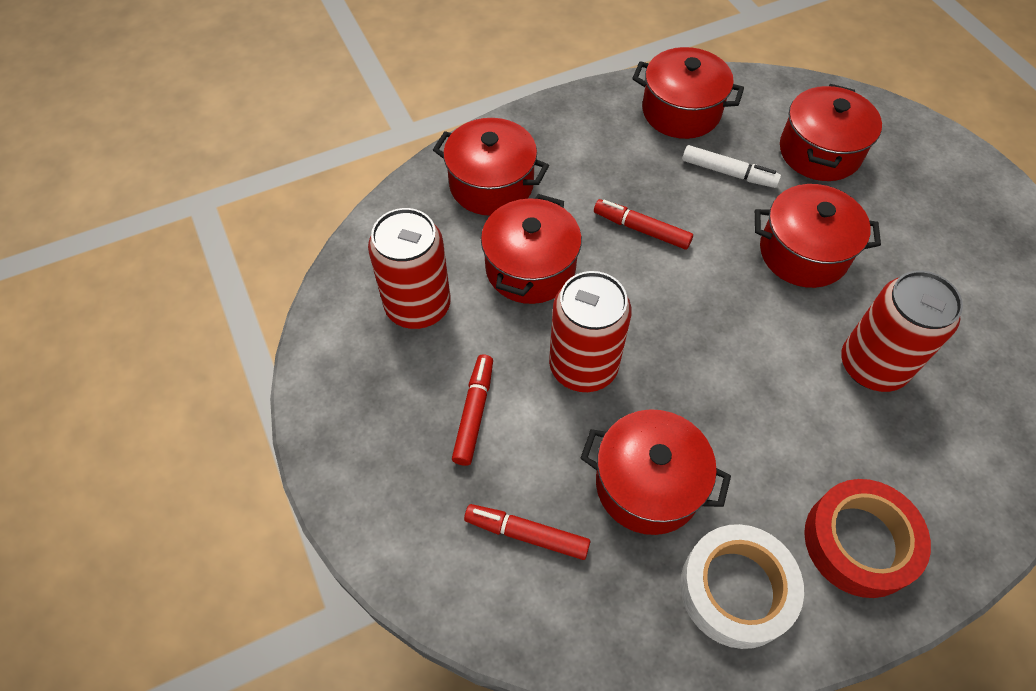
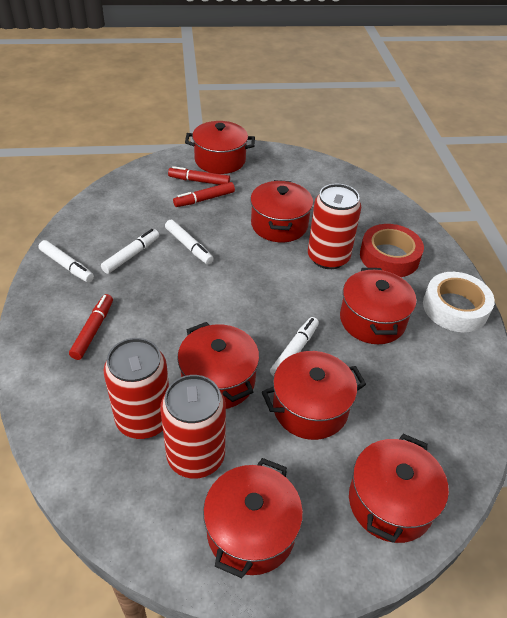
red pot: [433,118,549,216] [481,194,582,304] [581,409,731,535] [632,47,744,139] [755,184,881,288] [780,84,882,181] = 6 -> [177,322,259,409] [185,121,255,174] [203,458,303,578] [250,180,313,242] [262,351,366,440] [340,268,416,344] [349,434,449,543] = 7
white marker: [682,145,781,188] = 1 -> [39,240,94,282] [101,229,159,274] [165,220,214,264] [270,317,319,376] = 4

